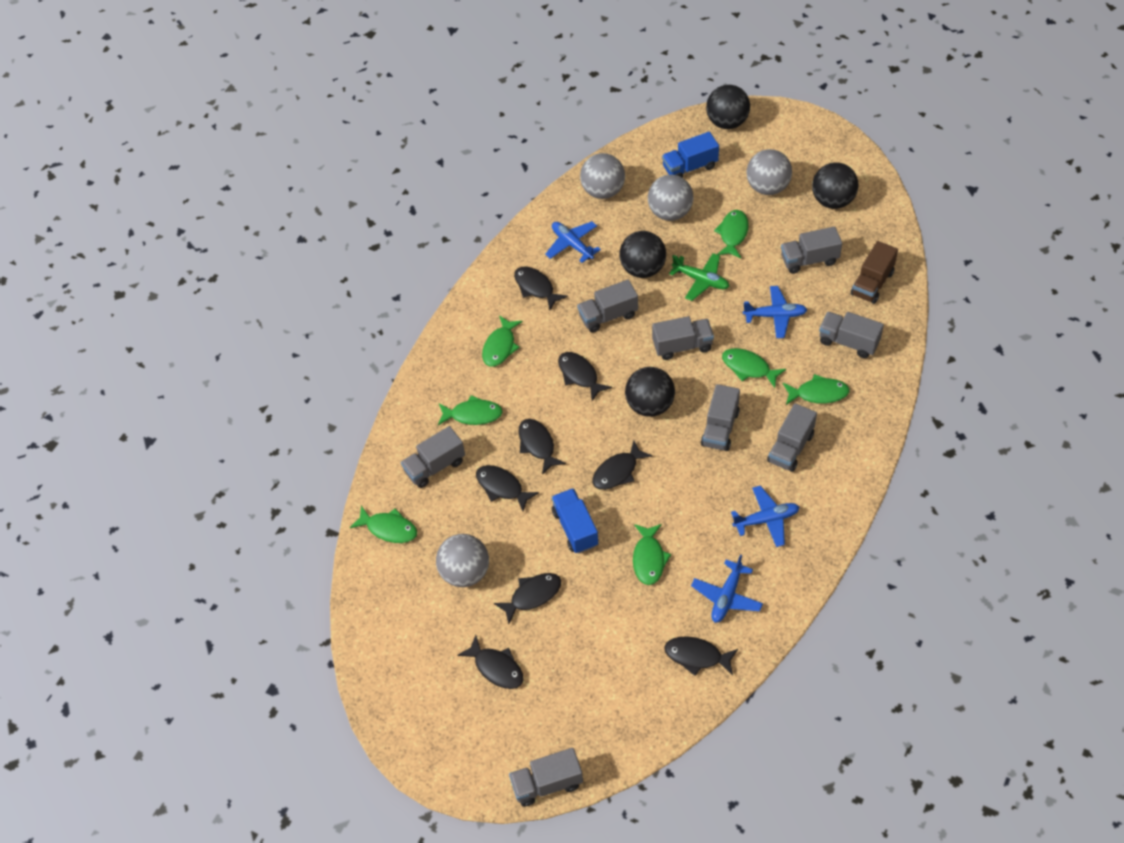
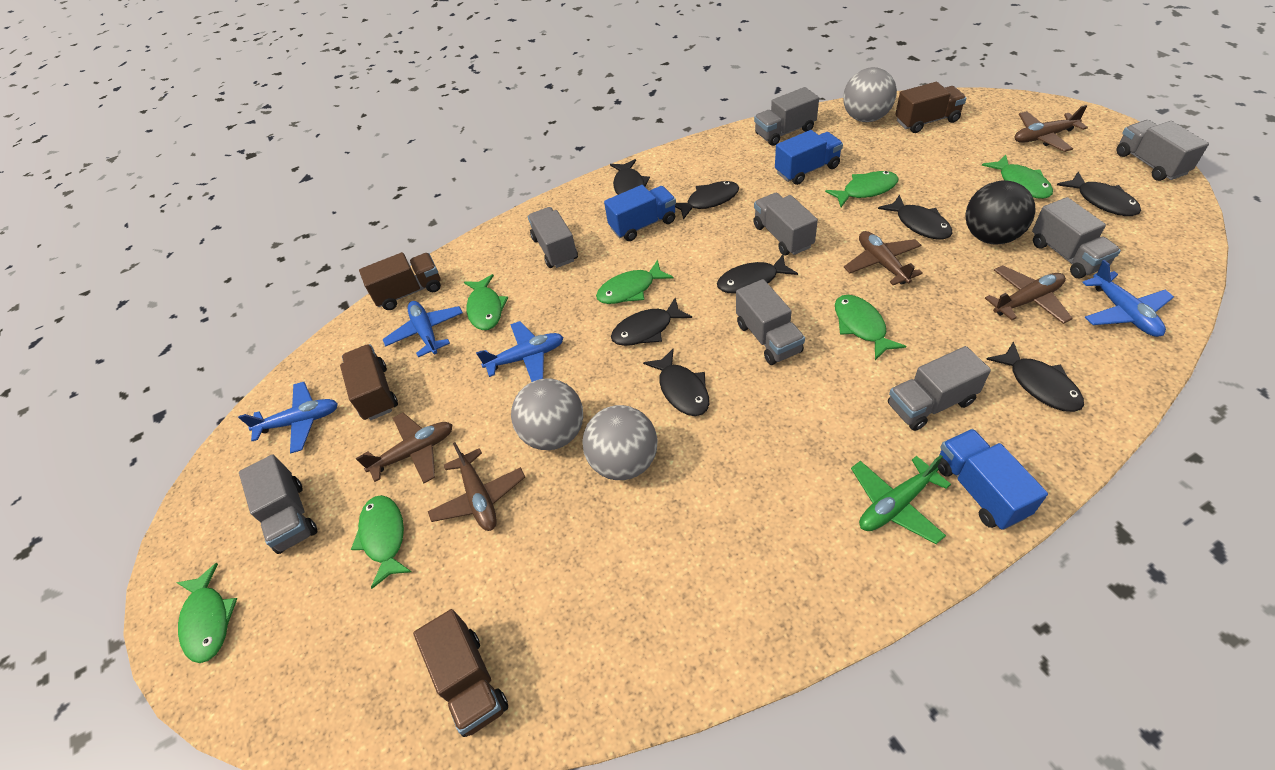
black ball: [619,231,666,278] [625,367,675,417] [706,85,750,129] [812,162,858,209] = 4 -> [965,180,1036,244] = 1
blue truck: [552,488,598,553] [662,132,719,178] = 2 -> [604,185,676,241] [775,130,843,185] [937,429,1048,530] = 3
brown plane: none = 0 -> [356,413,452,483] [428,442,525,531] [844,231,923,285] [985,265,1073,324] [1014,105,1088,152] = 5
brown truck: [851,241,898,304] = 1 -> [340,344,398,420] [359,252,441,310] [413,609,508,737] [895,82,967,133] = 4
grey ball: [436,534,489,587] [580,153,625,199] [648,175,693,221] [746,149,792,195] = 4 -> [511,378,583,450] [582,405,658,480] [843,67,897,122] = 3

